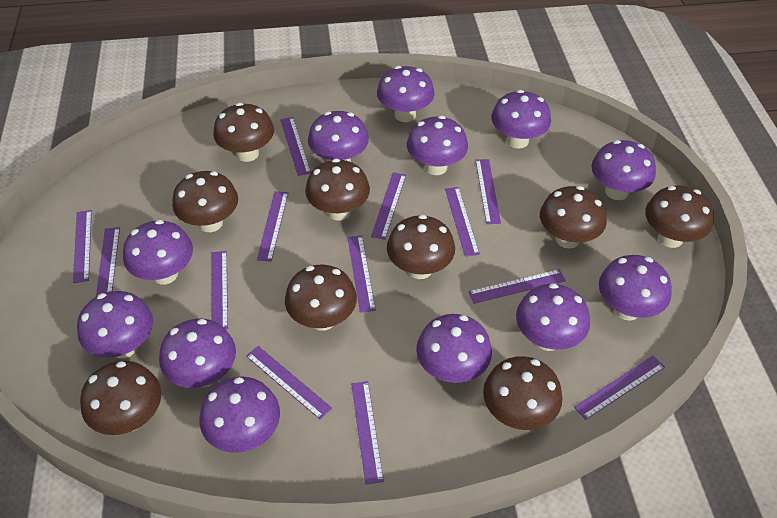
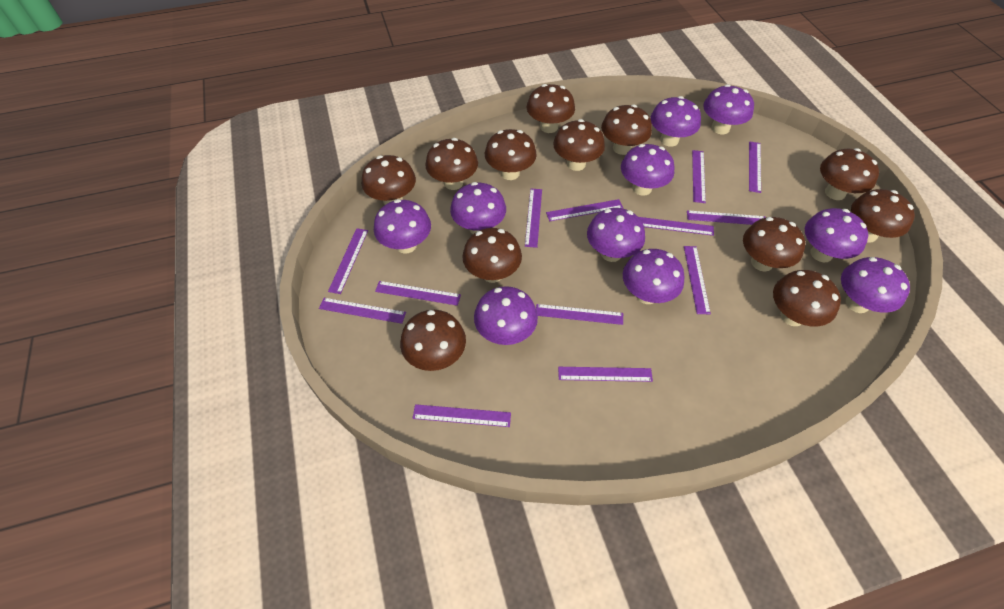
brown mushroom: [80,361,162,435] [172,171,238,232] [213,103,274,162] [285,265,357,331] [305,159,370,221] [387,215,455,279] [483,356,562,430] [540,186,607,249] [645,186,714,248] = 9 -> [362,155,416,205] [400,310,466,371] [425,138,478,190] [462,228,522,283] [485,129,537,180] [527,84,575,133] [553,119,605,171] [601,105,652,155] [743,217,805,272] [773,270,841,327] [820,148,879,200] [851,189,915,242] = 12
purple mushroom: [77,291,153,358] [123,220,193,284] [159,319,236,388] [200,376,280,453] [308,111,369,162] [377,66,435,122] [407,116,468,175] [416,314,492,383] [491,90,551,149] [516,283,590,351] [592,140,656,200] [599,255,672,321] = 12 -> [374,199,431,254] [450,182,506,234] [474,286,538,345] [587,208,645,262] [621,144,675,196] [623,249,685,304] [651,96,701,147] [703,84,754,134] [805,208,868,262] [841,257,910,313] = 10

